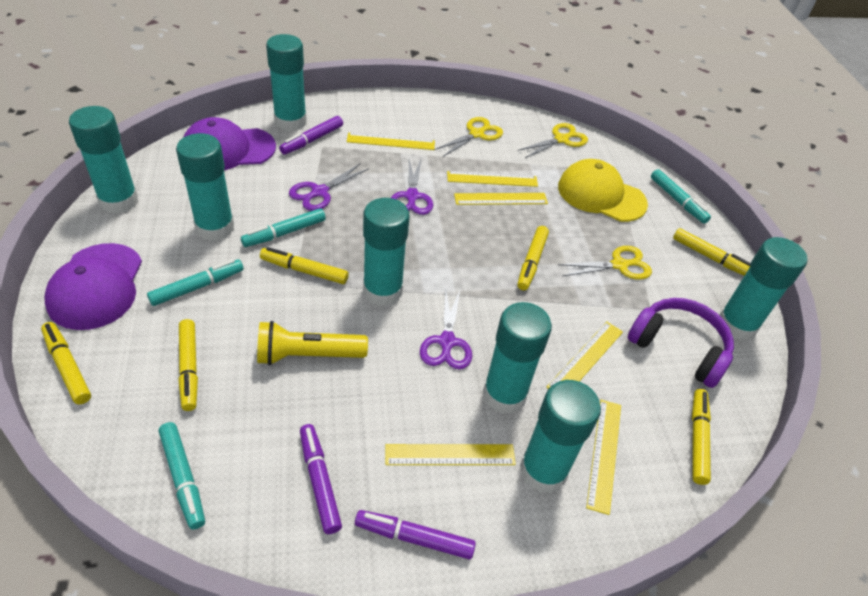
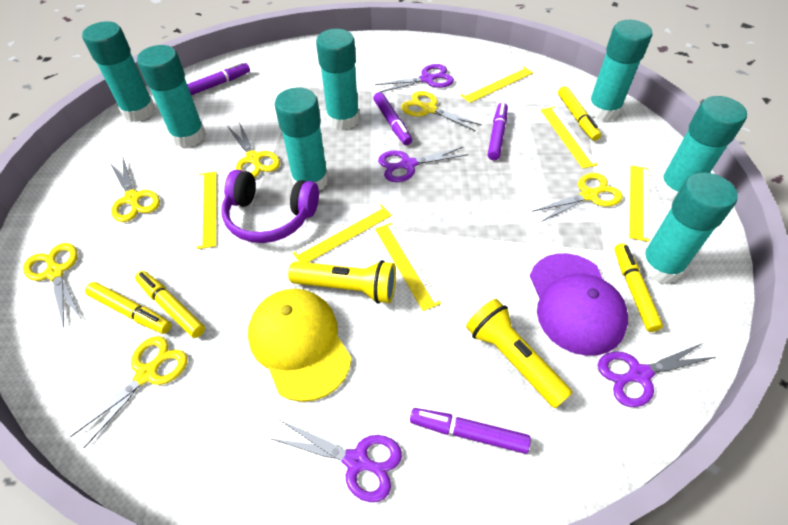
purple cap: [44,243,142,330] [183,117,276,170] = 2 -> [530,253,628,356] = 1
purple marker: [279,116,343,155] [300,424,342,534] [355,510,476,559] = 3 -> [187,62,250,95] [373,92,412,145] [410,408,531,454] [488,102,508,160] = 4
purple scissors: [289,163,370,211] [391,159,433,215] [420,287,472,370] = 3 -> [272,420,402,502] [375,64,454,92] [378,147,468,182] [598,343,716,407] = 4
turquoise marker: [147,259,243,306] [159,422,205,530] [241,208,326,247] [651,169,711,224] = 4 -> none = 0
yellow flashlight: [257,321,368,365] = 1 -> [288,260,396,304] [466,299,572,408] = 2
yellow marker: [41,322,91,404] [178,319,198,411] [260,247,349,284] [517,226,549,290] [673,228,750,276] [692,389,711,485] = 6 -> [85,282,171,334] [135,271,205,338] [558,86,601,141] [614,243,663,332] = 4
yellow scissors: [434,117,503,157] [517,123,588,158] [558,246,652,280] = 3 -> [23,243,82,327] [70,336,188,448] [110,158,160,222] [227,122,280,178] [401,91,482,131] [532,173,623,222] = 6

